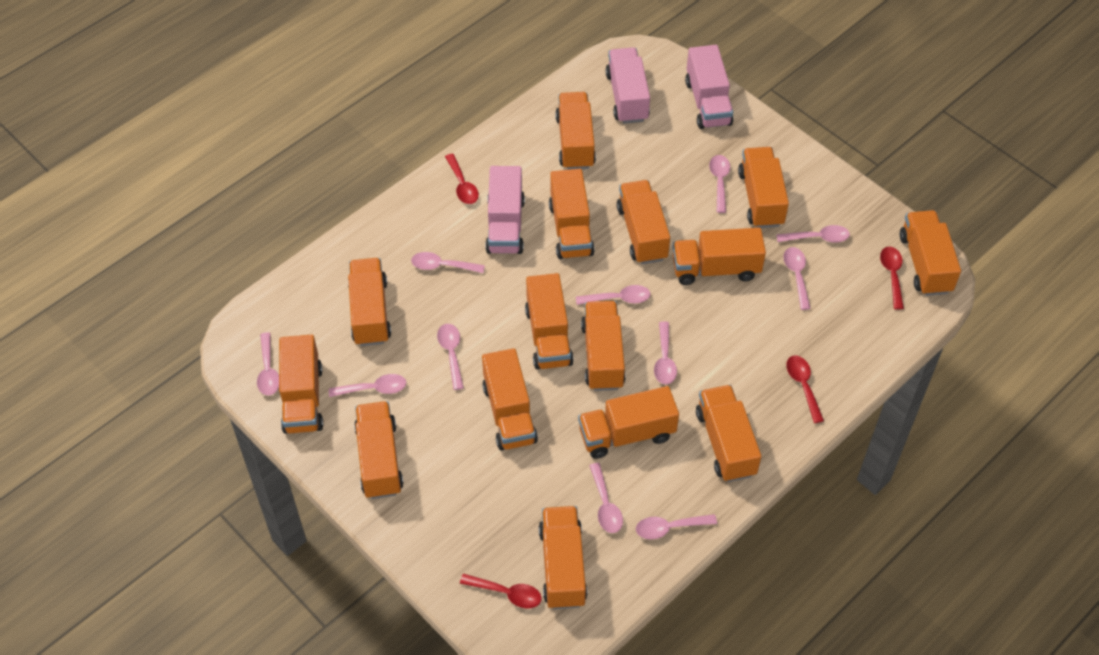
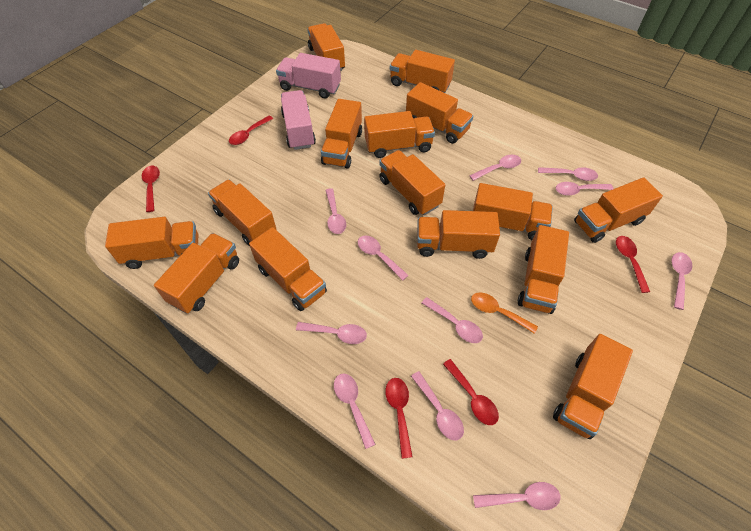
orange spoon: none = 0 -> [471,292,538,334] = 1
pink truck: [485,166,525,254] [606,47,650,124] [685,45,733,129] = 3 -> [276,53,341,98] [281,90,316,150] = 2
red spoon: [445,154,479,204] [460,574,542,608] [786,356,824,423] [880,247,904,310] = 4 -> [142,166,160,212] [229,116,273,145] [385,378,413,459] [443,359,499,425] [616,236,650,293] = 5

